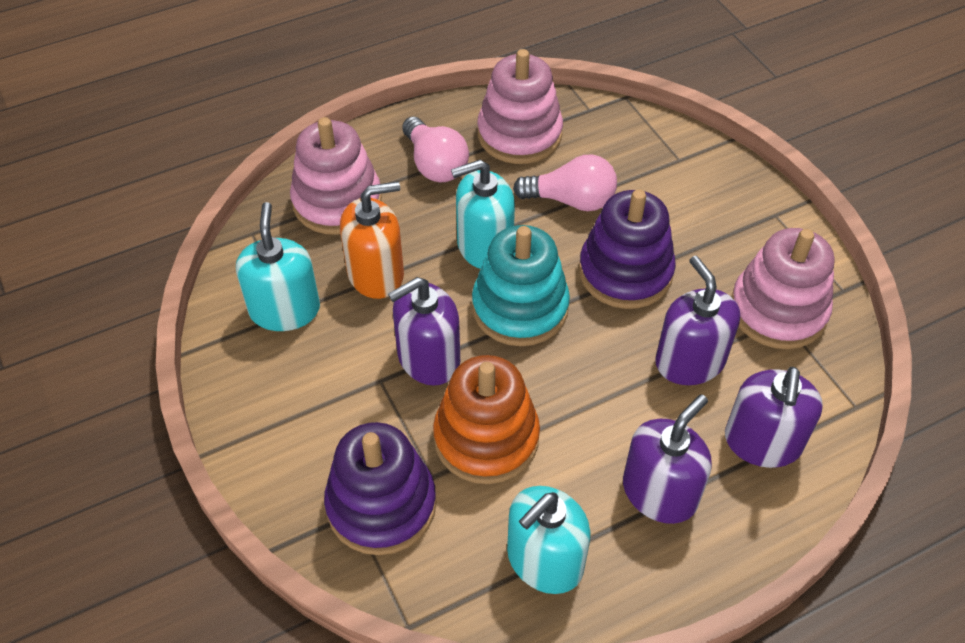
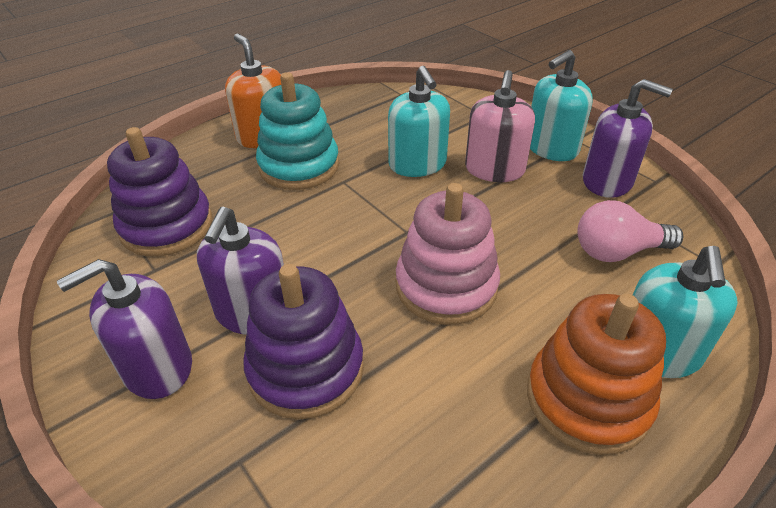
pink light bulb: [402,117,469,182] [513,155,617,211] = 2 -> [577,200,683,262] = 1
pink soap dispenser: none = 0 -> [465,70,535,182] = 1
pink stacking toy: [290,117,382,235] [477,49,563,164] [731,228,834,349] = 3 -> [396,183,500,325] = 1
purple soap dispenser: [388,277,460,386] [623,394,712,524] [655,256,740,385] [725,367,823,468] = 4 -> [57,259,192,399] [197,207,284,335] [583,79,673,198] = 3

